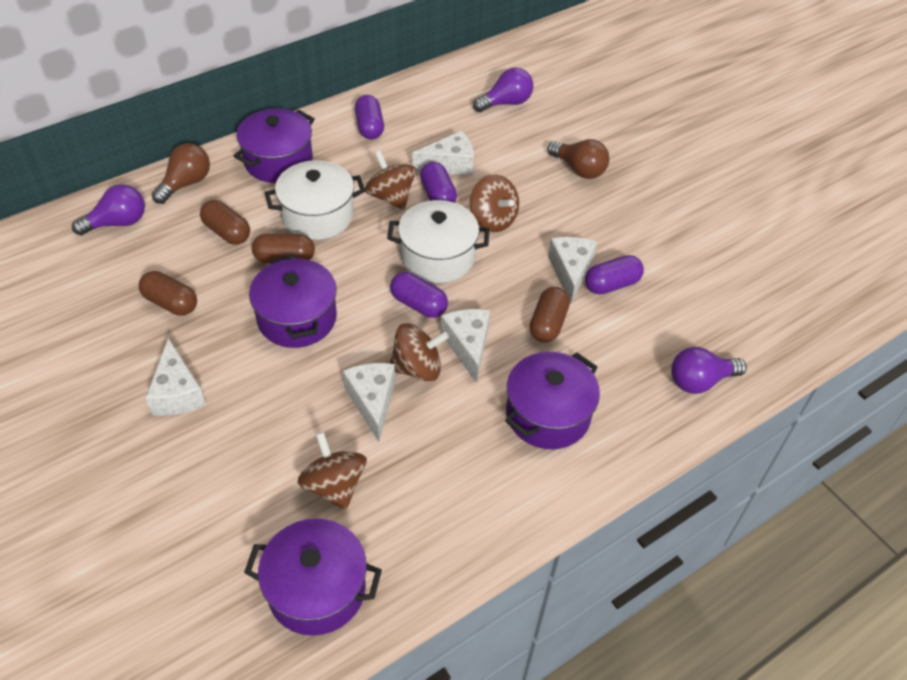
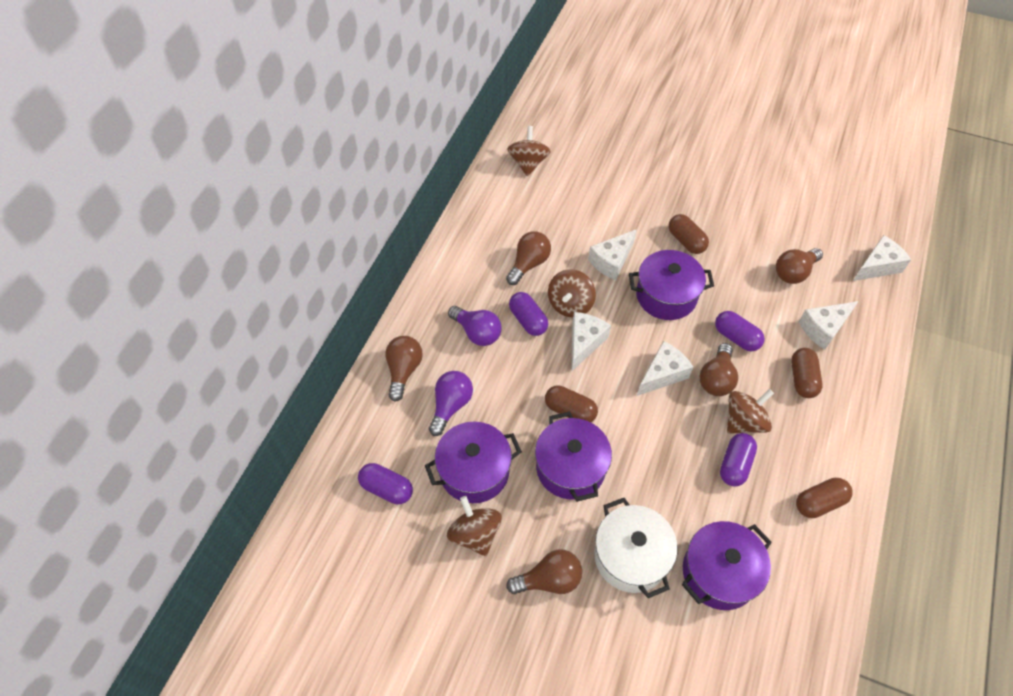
brown light bulb: [152,143,210,204] [547,139,609,179] = 2 -> [385,336,423,402] [506,231,551,285] [506,549,582,594] [699,343,738,396] [776,248,823,284] = 5
purple light bulb: [72,184,145,236] [473,67,533,112] [671,347,747,394] = 3 -> [429,371,473,436] [448,306,502,346] = 2
white pot: [265,160,365,240] [387,200,489,283] = 2 -> [594,498,678,598] = 1

